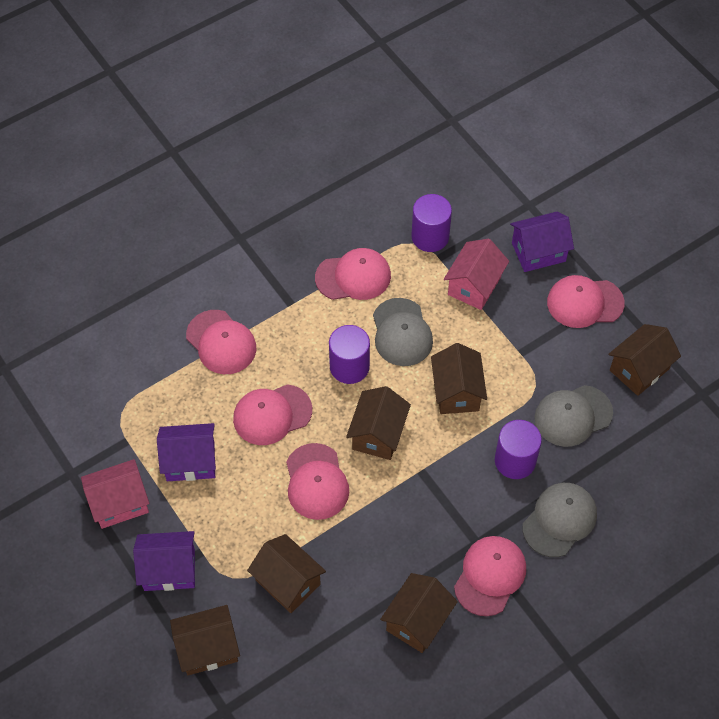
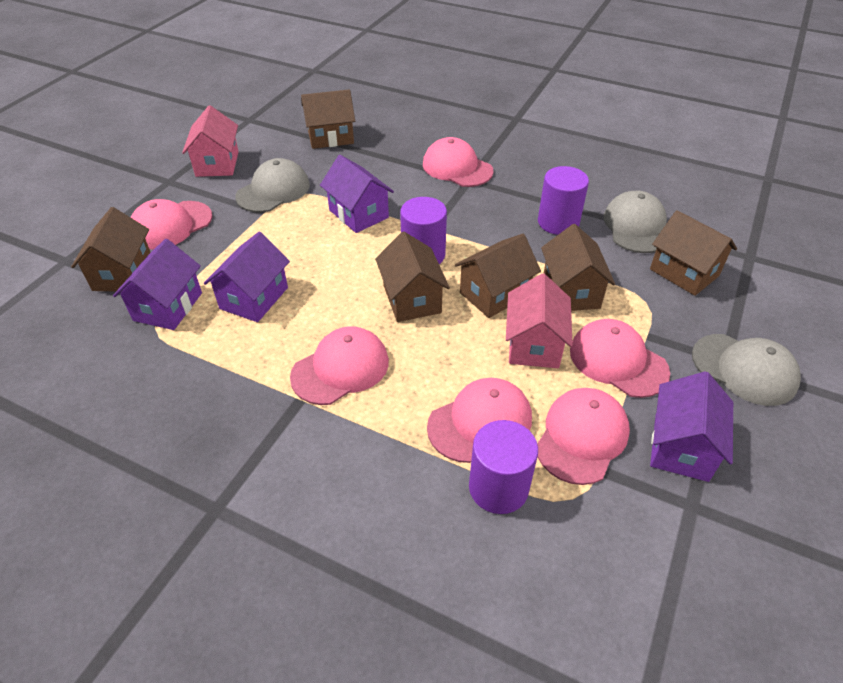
purple house: [133,531,195,591] [157,423,216,481] [510,212,574,272] = 3 -> [113,239,202,330] [204,232,290,322] [320,155,394,233] [650,371,733,482] = 4

